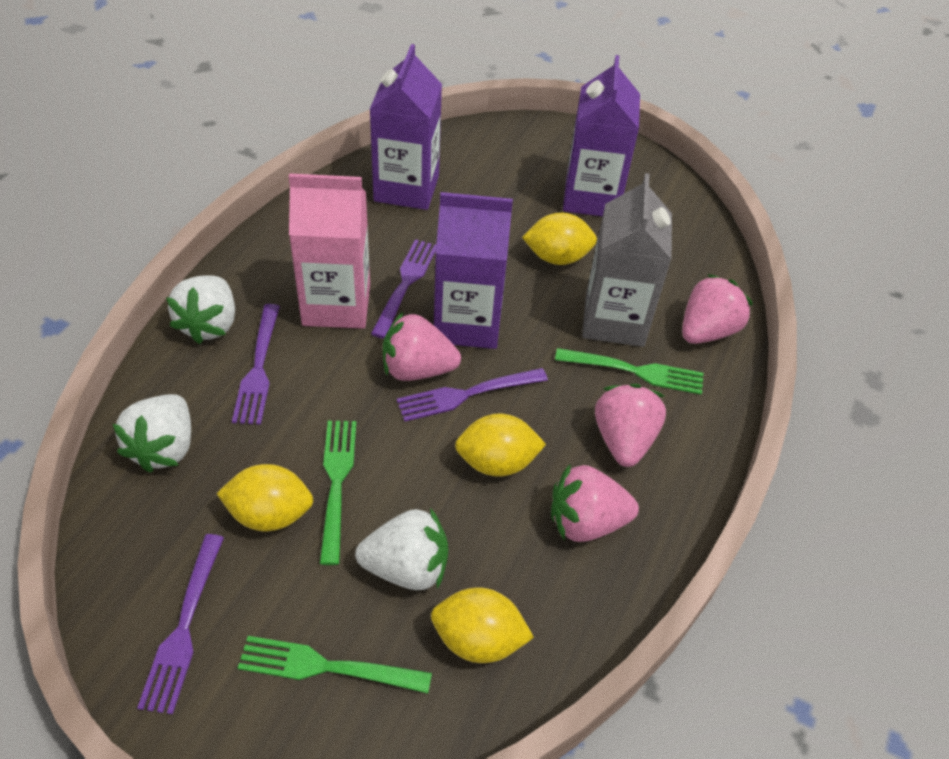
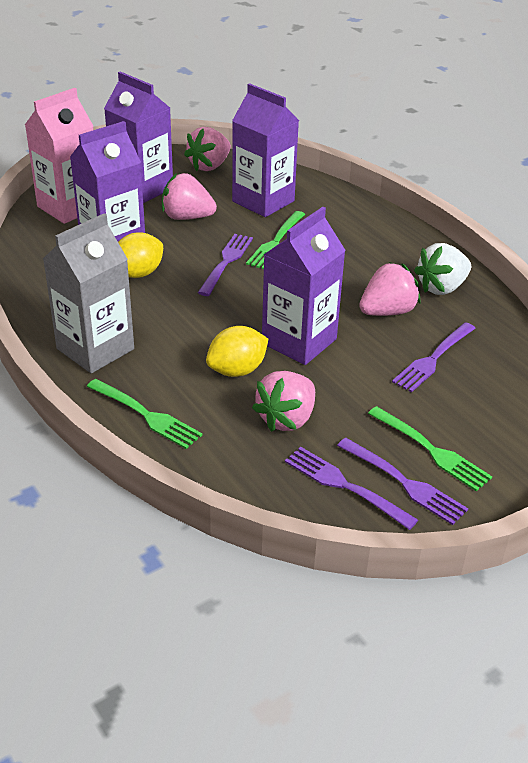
purple carton: [369,44,442,210] [434,192,513,349] [563,55,640,217] = 3 -> [70,121,145,242] [104,71,173,203] [232,83,299,217] [262,207,346,365] = 4
white strawberry: [113,394,191,473] [166,276,235,344] [355,508,448,590] = 3 -> [414,243,471,295] = 1
yellow lemon: [216,464,313,531] [431,587,534,663] [455,413,546,477] [522,213,597,265] = 4 -> [118,233,163,278] [206,326,268,377] = 2

